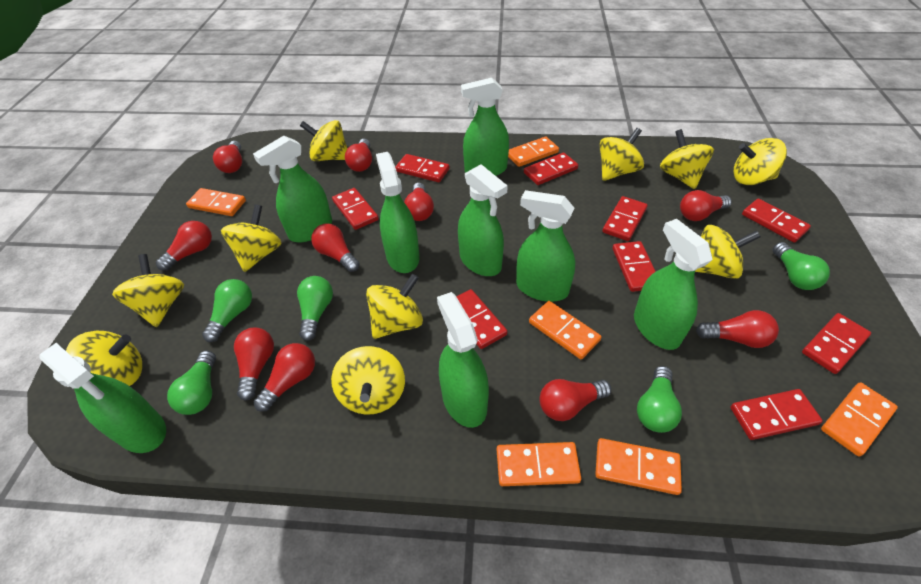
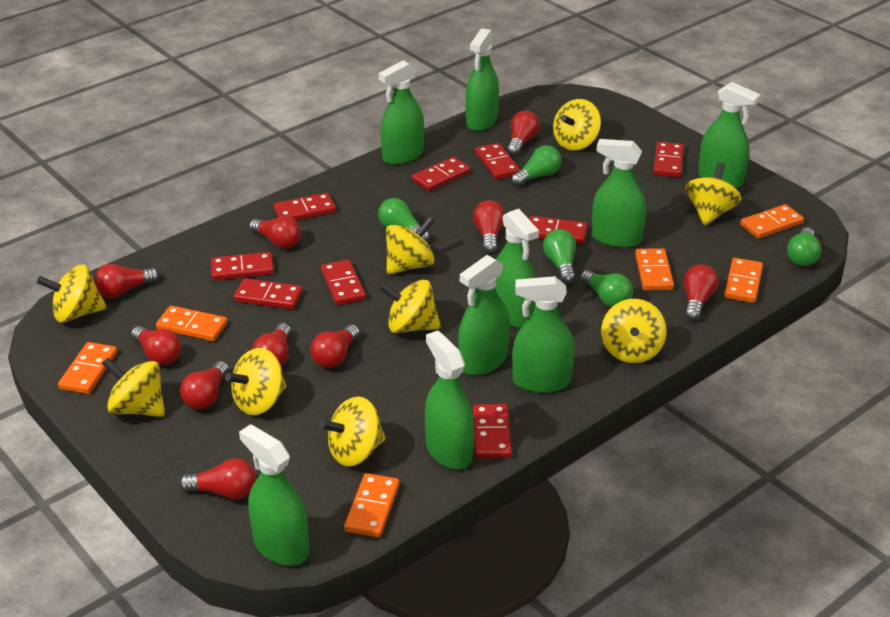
green spray bottle: [39,343,166,453] [253,136,332,242] [376,152,419,273] [437,292,489,428] [458,164,508,276] [461,78,509,176] [516,190,575,302] [634,219,713,350] = 8 -> [239,424,309,566] [379,61,424,165] [425,330,474,469] [458,255,510,376] [465,28,499,131] [495,209,539,328] [512,276,575,393] [591,139,646,248] [698,82,761,188] = 9
yellow spinning top: [66,331,142,386] [112,254,184,327] [221,204,282,272] [300,120,348,161] [331,346,405,415] [366,273,423,339] [599,128,644,181] [660,129,714,189] [695,225,760,279] [734,138,787,185] = 10 -> [37,265,107,323] [102,358,165,417] [225,348,287,415] [320,396,386,467] [379,280,441,333] [386,217,435,275] [553,99,601,150] [601,299,667,363] [686,162,741,226] = 9

